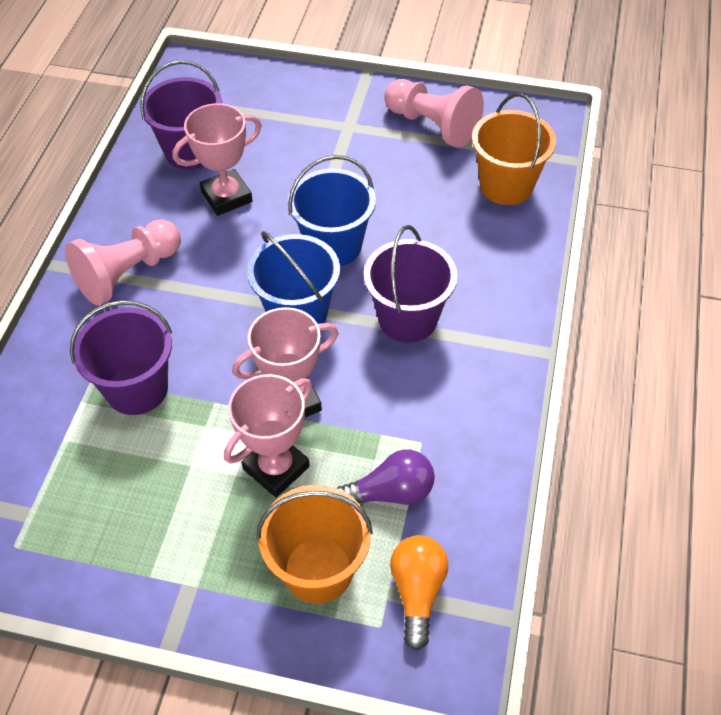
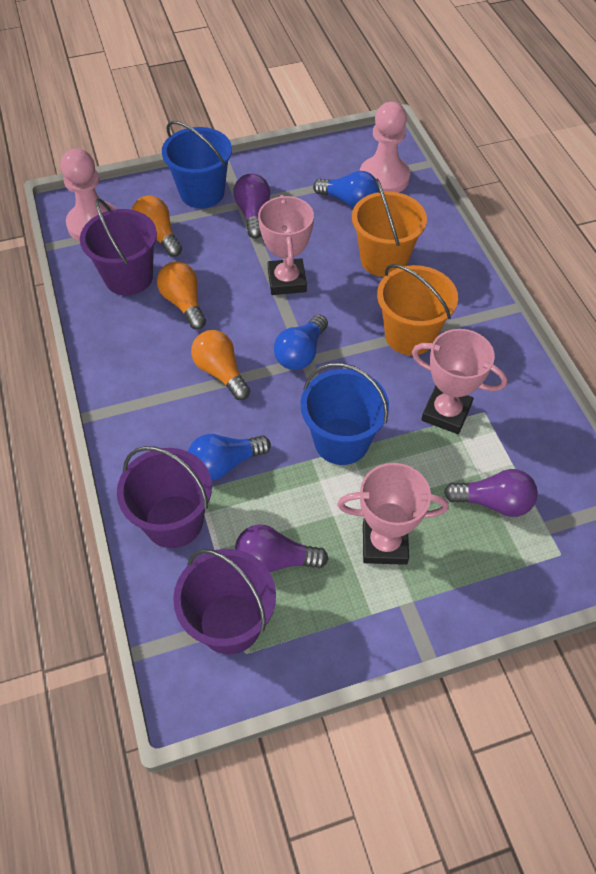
blue light bulb: none = 0 -> [188,434,271,480] [274,314,328,370] [313,171,378,208] = 3
orange light bulb: [390,535,448,650] = 1 -> [132,196,182,257] [157,262,206,330] [191,330,250,400] = 3
purple light bulb: [337,449,435,505] = 1 -> [233,173,270,239] [235,524,328,572] [444,469,538,517] = 3

